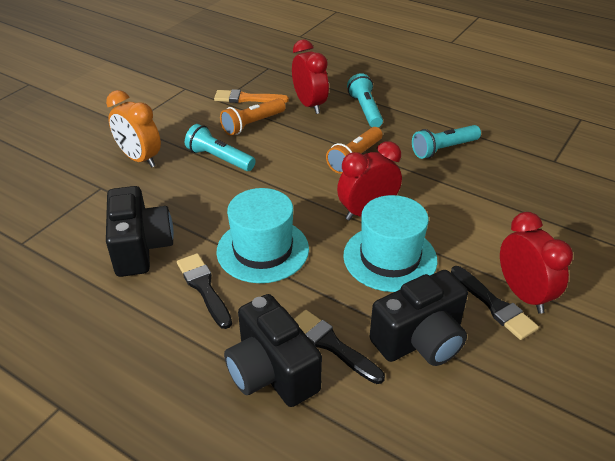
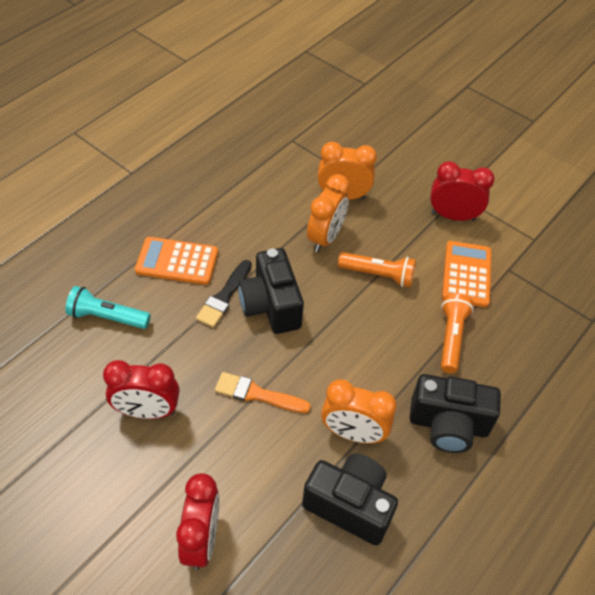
black brush: [177,253,232,329] [294,310,385,384] [451,266,539,340] = 3 -> [196,260,252,327] = 1
orange calculator: none = 0 -> [135,237,218,285] [442,241,492,307] = 2
orange clock: [106,90,161,168] = 1 -> [307,174,349,252] [317,142,377,200] [321,379,397,444] = 3
turquoise flashlight: [185,124,256,171] [347,73,383,127] [412,125,481,159] = 3 -> [65,286,151,329] = 1
turquoise hat: [217,188,309,283] [343,195,438,292] = 2 -> none = 0

